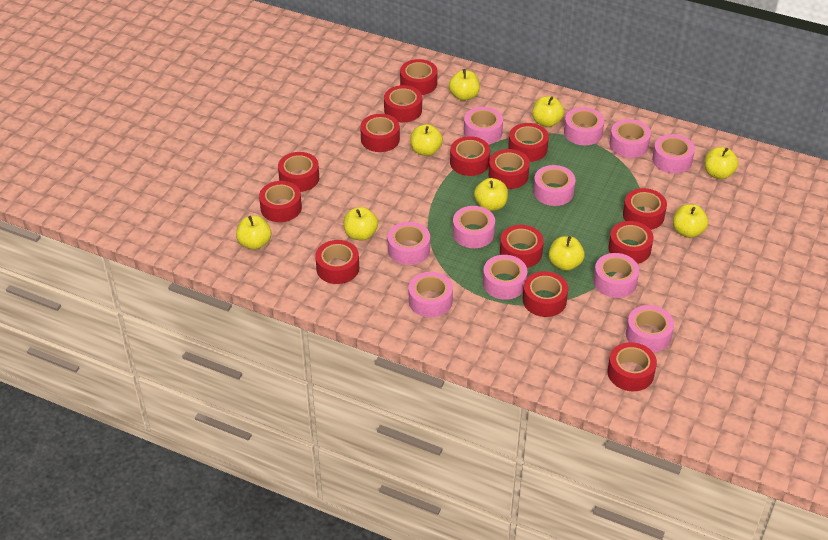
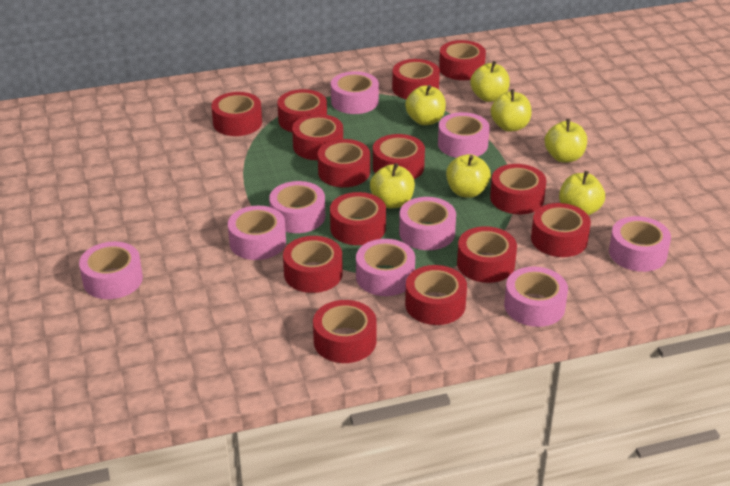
pink tape: [388,222,430,265] [409,272,453,317] [453,206,495,248] [464,107,503,144] [483,255,527,300] [533,165,575,206] [564,107,604,145] [593,253,639,298] [609,119,651,158] [626,305,674,352] [652,134,695,174] = 11 -> [79,241,143,299] [228,206,286,260] [269,181,325,233] [331,71,379,114] [356,239,415,296] [399,197,456,250] [438,112,490,158] [504,267,568,327] [609,216,671,272] = 9
yellow apple: [236,216,271,250] [344,207,378,241] [410,124,443,156] [449,69,480,101] [474,178,508,211] [532,96,564,127] [549,236,585,271] [673,204,708,238] [705,147,739,179] = 9 -> [370,163,415,208] [405,85,446,125] [446,154,491,198] [470,61,510,102] [491,89,532,132] [544,119,587,162] [559,171,605,215] = 7

